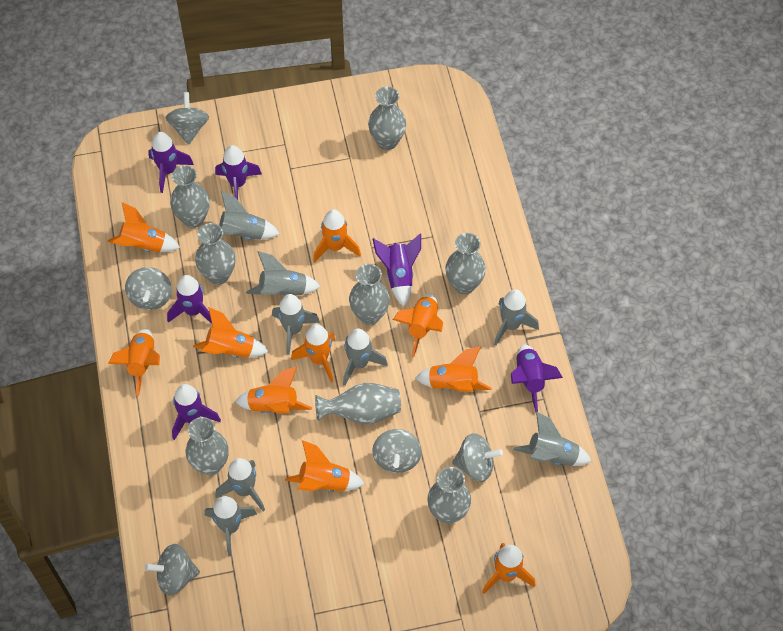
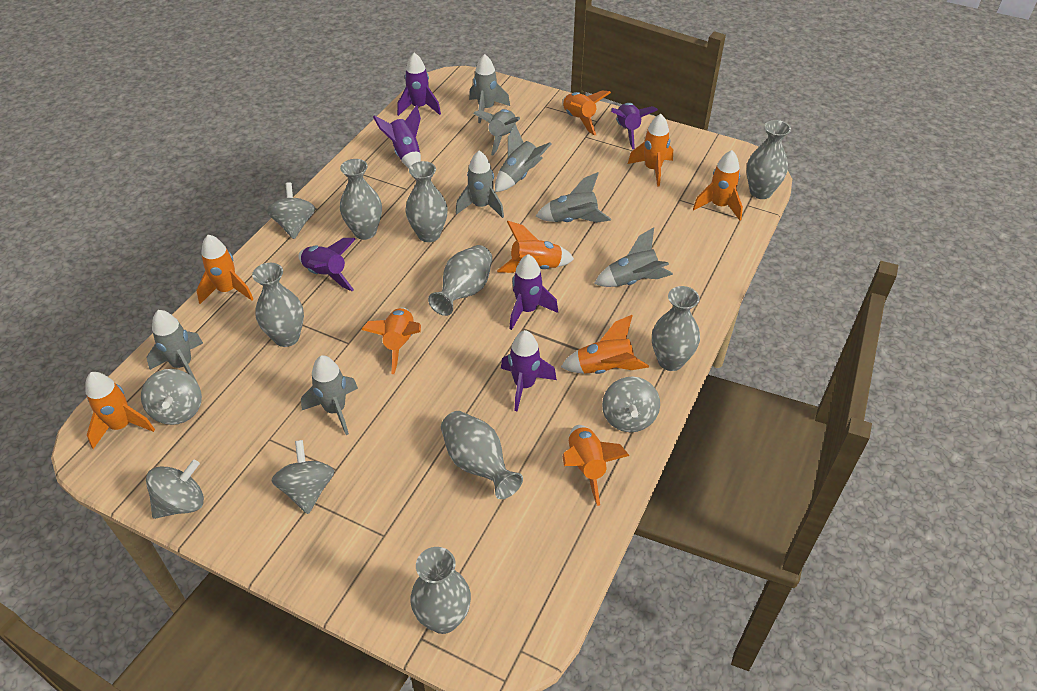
orange rocket: [108,202,180,252] [108,329,160,396] [193,307,269,358] [235,367,312,413] [285,440,364,492] [291,324,335,382] [313,209,361,262] [393,294,443,358] [415,347,491,392] [482,543,536,594] = 10 -> [86,372,155,449] [197,234,253,304] [361,307,421,374] [497,221,574,273] [561,315,649,374] [562,90,611,136] [562,425,630,506] [628,114,673,187] [693,150,743,221] = 9

